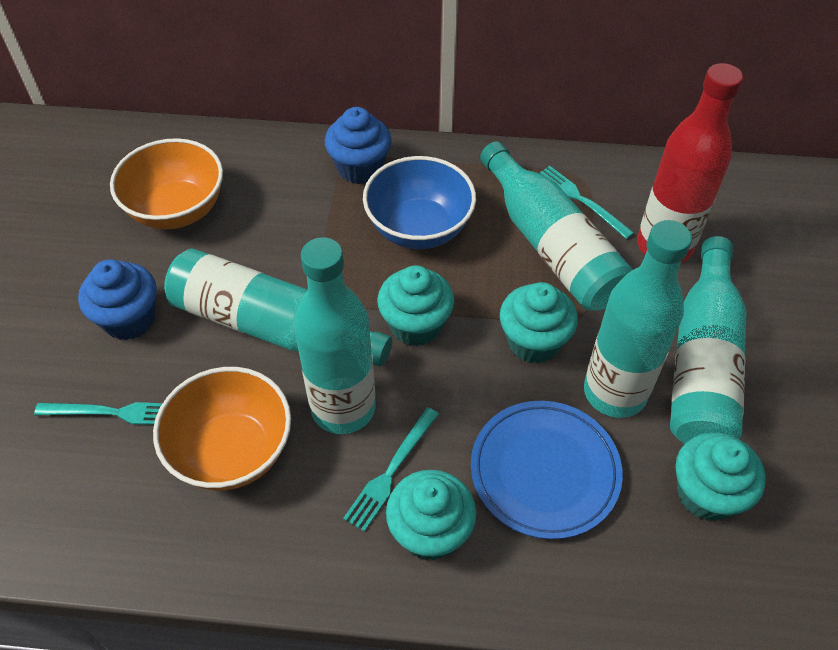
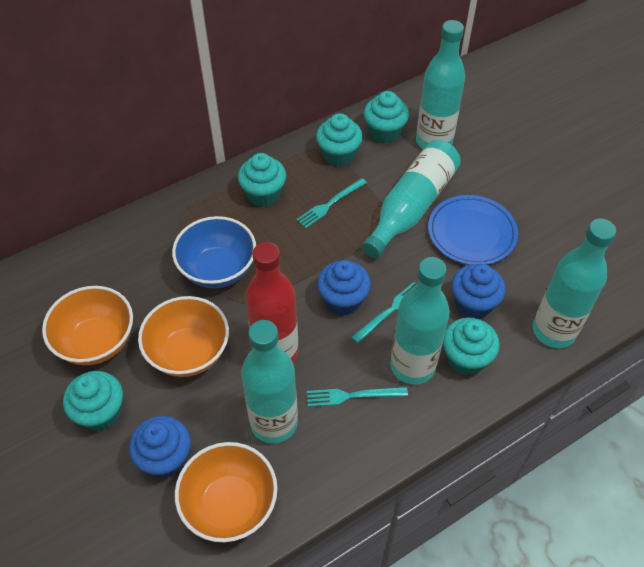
blue cupcake: [78,259,157,340] [325,107,391,184] = 2 -> [129,416,191,478] [317,260,371,316] [451,264,506,319] = 3
orange bowl: [110,138,223,229] [153,367,291,490] = 2 -> [42,286,133,365] [138,296,229,377] [175,442,278,542] = 3
turquoise cupcake: [377,265,454,346] [386,470,476,560] [500,282,578,364] [675,432,766,521] = 4 -> [63,371,123,431] [238,153,286,207] [316,113,363,167] [364,91,409,144] [443,318,500,375] = 5

